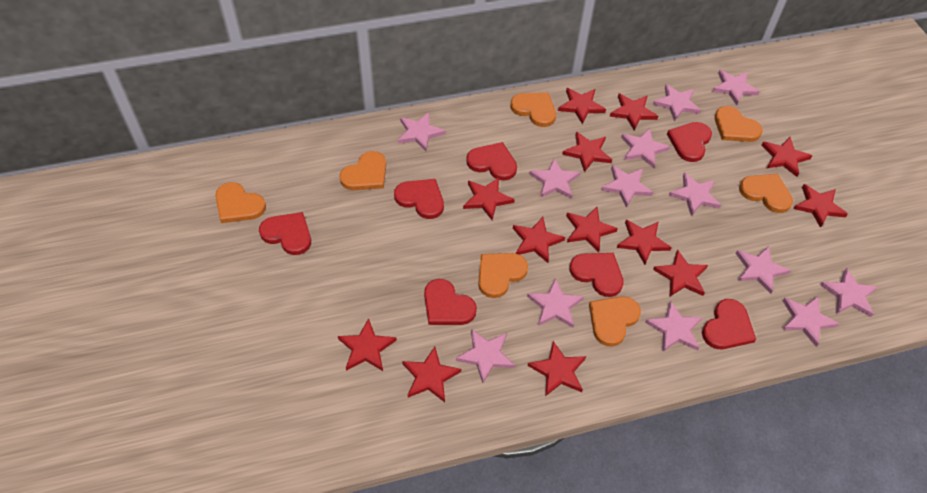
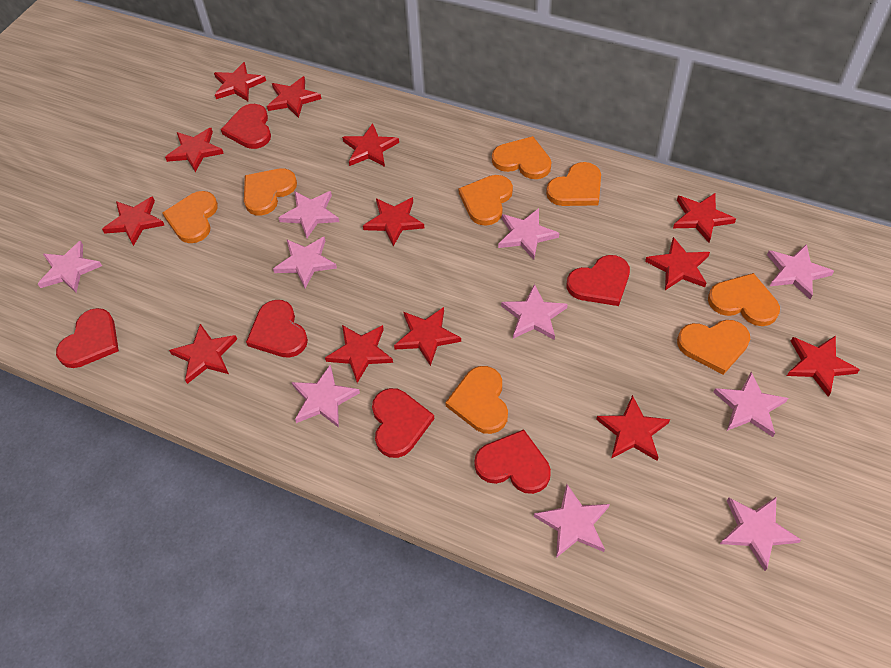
orange heart: [215,182,266,223] [339,151,386,190] [478,253,528,298] [510,93,556,127] [589,296,641,347] [715,106,763,142] [739,174,793,213] = 7 -> [162,191,218,243] [244,169,297,215] [445,366,508,434] [459,175,513,226] [492,136,552,179] [546,162,601,206] [677,320,750,375] [708,273,780,326] = 8
pink star: [398,112,445,151] [456,329,515,383] [527,278,584,328] [530,158,580,199] [601,165,653,208] [621,128,670,168] [645,301,703,352] [653,84,701,121] [668,173,721,216] [712,70,760,105] [736,246,791,294] [782,296,839,347] [820,268,878,317] = 13 -> [38,240,102,293] [273,237,337,288] [278,191,339,238] [292,365,360,428] [498,208,559,260] [501,284,568,340] [534,484,610,558] [713,372,788,437] [720,497,801,571] [767,244,834,300] = 10
red heart: [259,212,311,255] [394,179,444,219] [424,279,477,325] [466,142,517,181] [570,253,624,297] [667,122,712,162] [702,299,756,349] = 7 -> [56,308,119,368] [221,104,271,149] [246,300,308,358] [372,388,434,458] [474,429,551,494] [567,255,630,306] = 6

